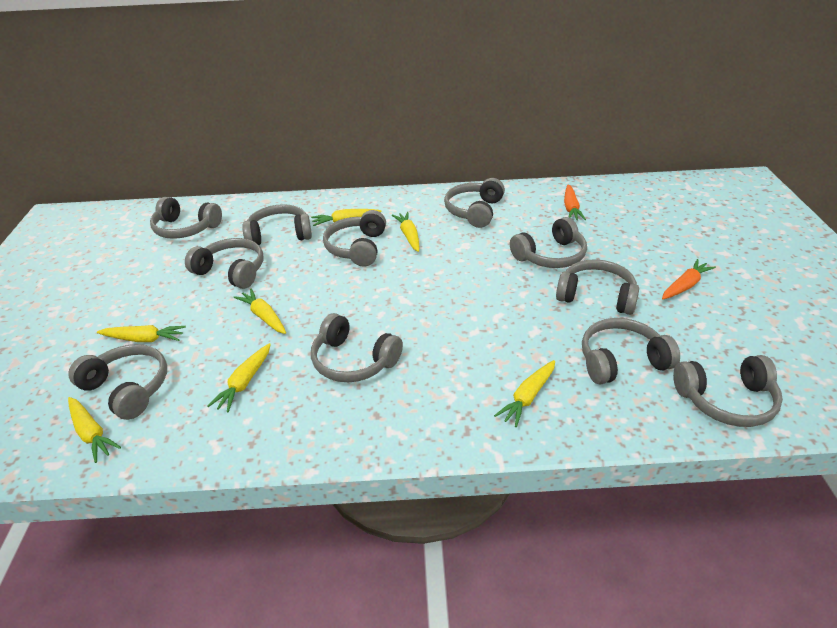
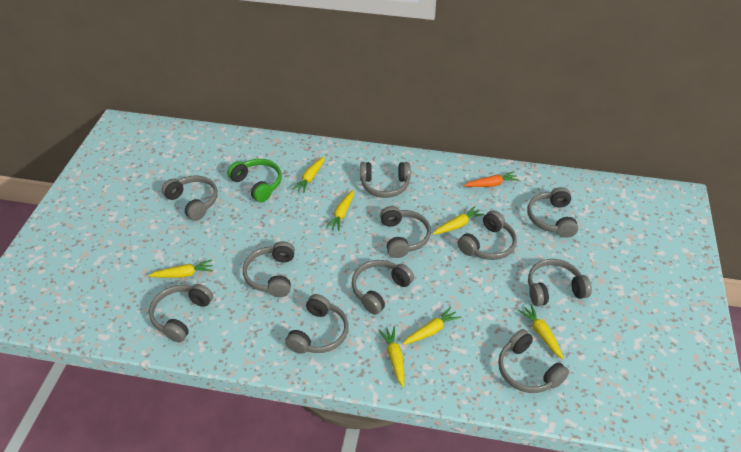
green headphones: none = 0 -> [227,159,282,202] = 1
orange carrot: [564,185,586,220] [662,259,716,299] = 2 -> [464,171,519,187] = 1

